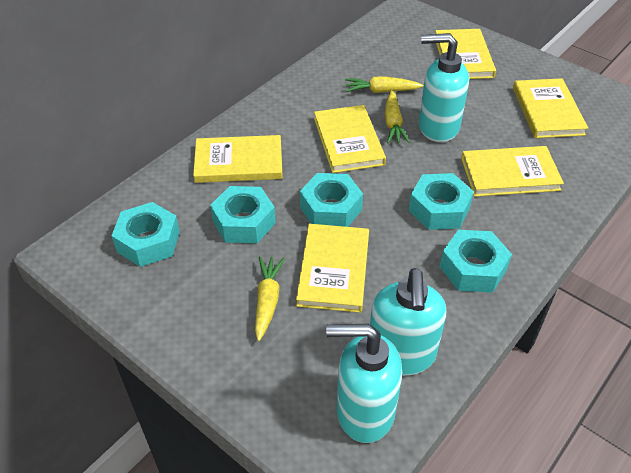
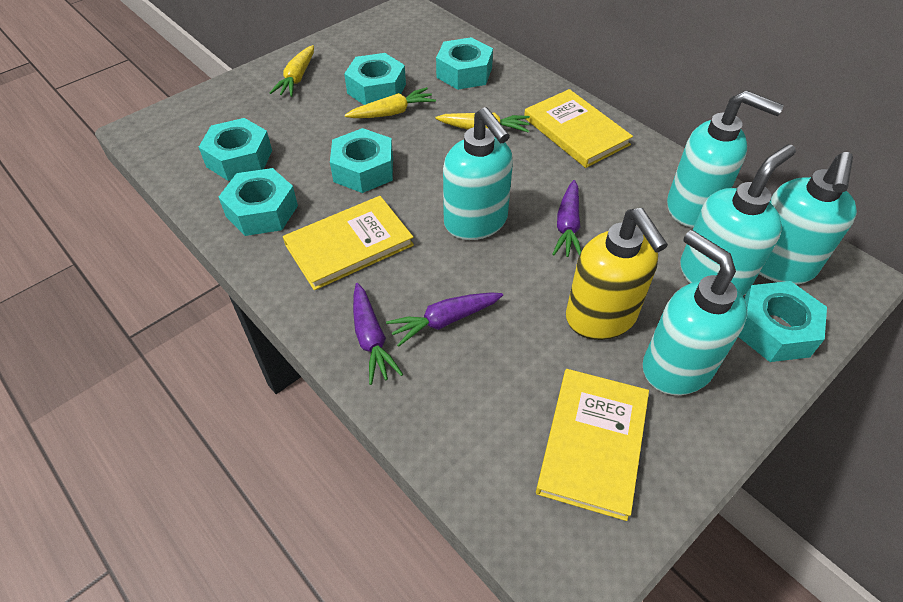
purple carrot: none = 0 -> [353,283,403,385] [386,292,503,347] [552,180,581,257] = 3
turquoise nut: [112,202,180,267] [210,186,276,244] [300,173,363,227] [409,173,474,230] [440,230,512,293] = 5 -> [199,118,272,181] [219,168,298,236] [330,128,393,193] [344,53,406,105] [436,37,493,90] [738,281,827,362] = 6
turquoise soap dispenser: [326,324,402,443] [370,268,446,376] [419,33,469,142] = 3 -> [443,107,513,240] [643,230,747,395] [667,90,784,228] [680,144,796,296] [759,152,857,284] = 5
yellow book: [193,135,283,183] [296,224,369,313] [314,105,386,173] [435,29,496,79] [461,146,564,197] [513,78,588,138] = 6 -> [283,196,414,290] [524,89,633,168] [536,369,649,521] = 3
yellow soap dispenser: none = 0 -> [566,208,668,340] = 1

